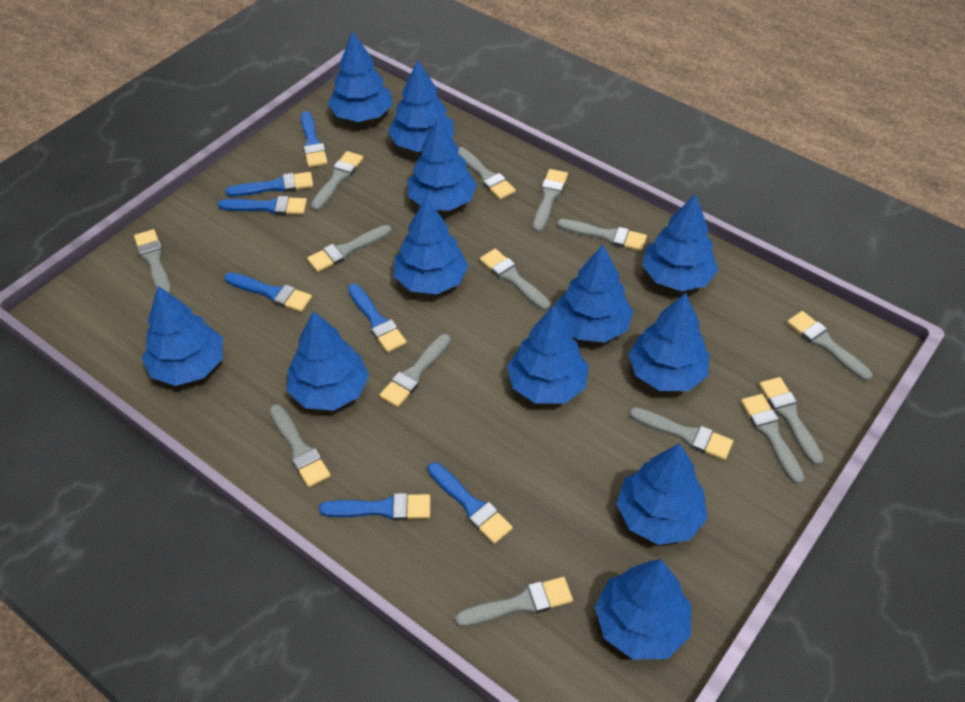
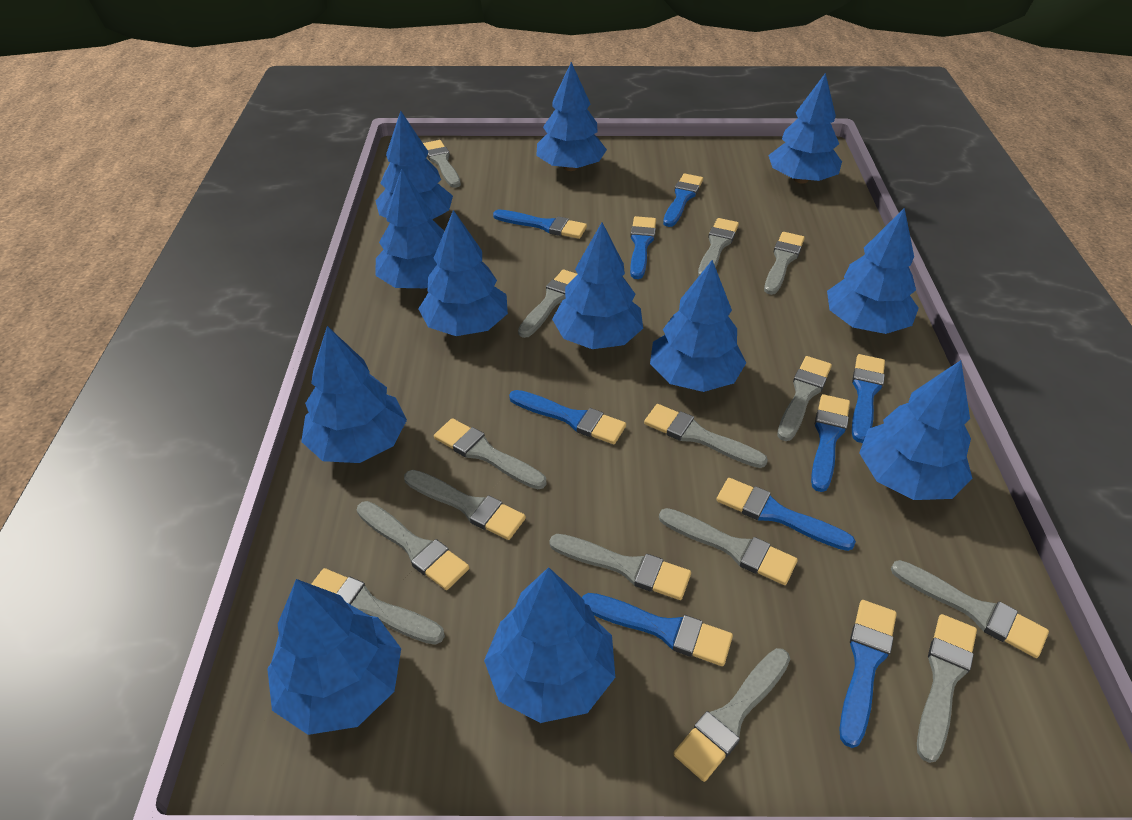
blue brush: [218,196,307,215] [224,272,312,312] [225,172,313,197] [301,111,328,167] [319,493,430,520] [348,284,407,353] [428,462,513,544] = 7 -> [493,209,587,239] [509,390,626,444] [582,593,733,666] [630,216,656,279] [663,173,703,227] [716,478,856,551] [811,394,850,492] [840,600,897,748] [852,354,885,443] = 9
grey brush: [134,229,171,294] [270,404,331,488] [307,225,392,272] [311,151,364,211] [379,334,451,407] [455,577,573,627] [458,147,516,200] [480,249,551,311] [533,169,568,232] [557,219,647,251] [629,407,733,460] [741,394,805,485] [759,377,823,466] [787,311,873,381] = 14 -> [311,568,445,645] [357,501,469,590] [404,470,526,540] [423,140,461,188] [434,418,546,489] [518,270,577,338] [549,534,691,600] [644,404,768,468] [659,508,798,585] [673,648,790,782] [698,218,739,276] [764,232,805,295] [777,356,832,441] [891,560,1049,658] [917,614,977,763] = 15

